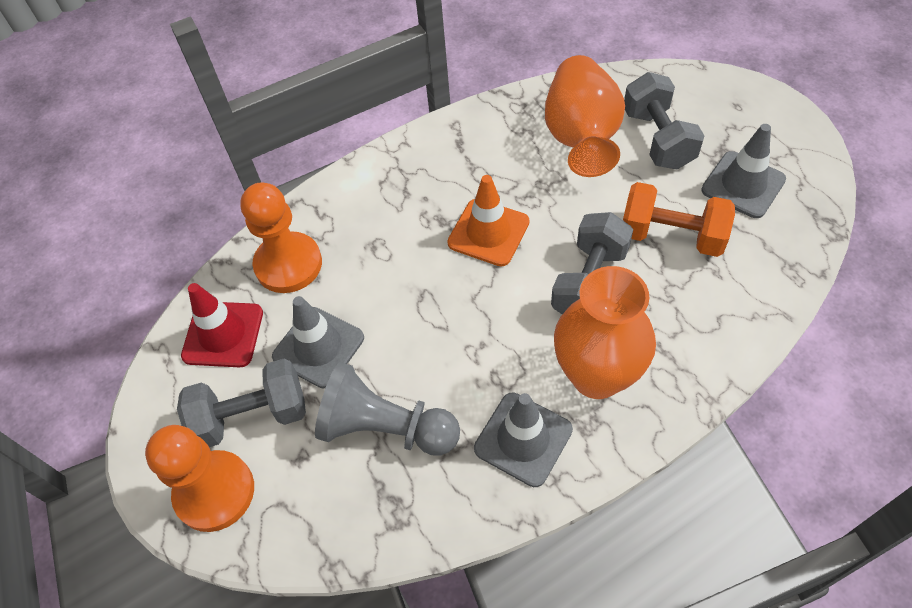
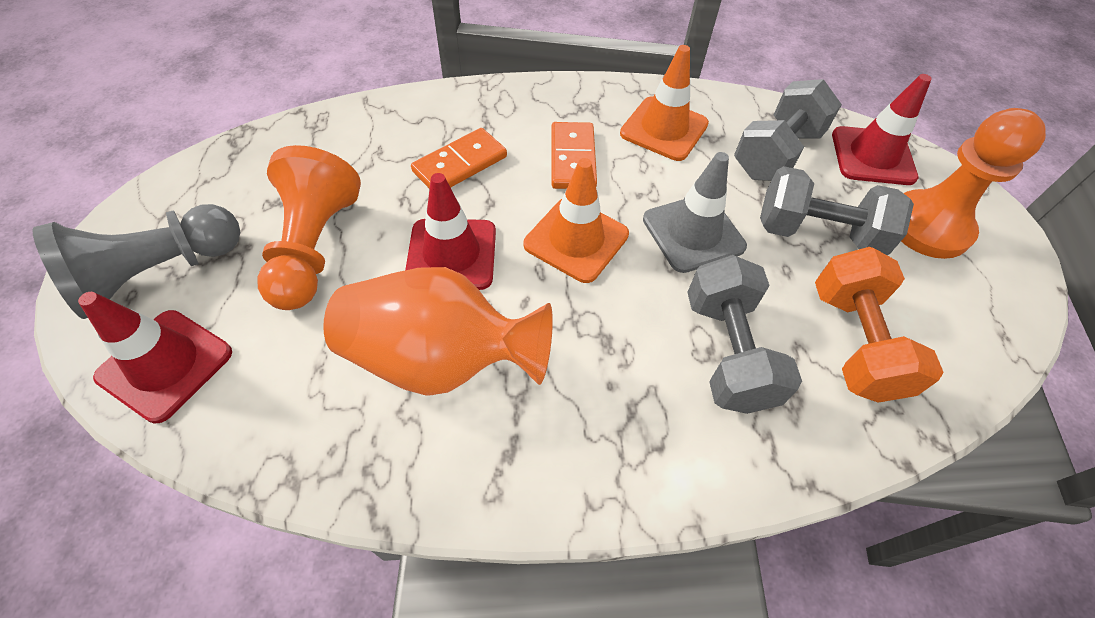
grey traffic cone: [272,296,364,388] [474,393,573,487] [701,124,786,218] = 3 -> [643,152,747,273] = 1
orange domino: none = 0 -> [411,128,507,189] [551,122,597,189] = 2
orange traffic cone: [447,175,530,266] = 1 -> [524,158,629,283] [620,45,709,161] = 2
orange vase: [545,55,625,177] [554,266,656,399] = 2 -> [323,267,553,395] = 1
red traffic cone: [181,283,263,367] = 1 -> [78,292,232,423] [405,173,496,290] [832,74,932,185] = 3

